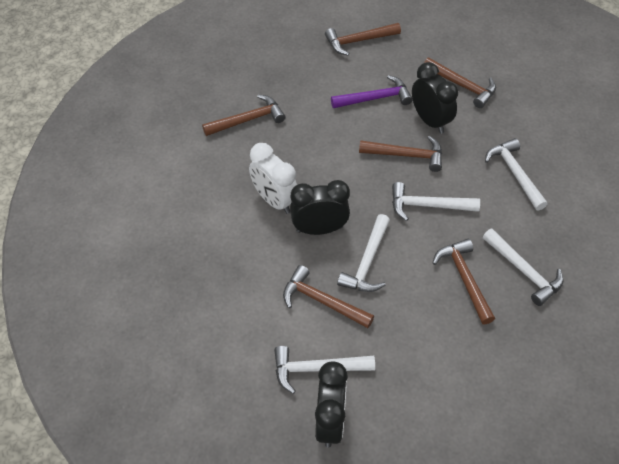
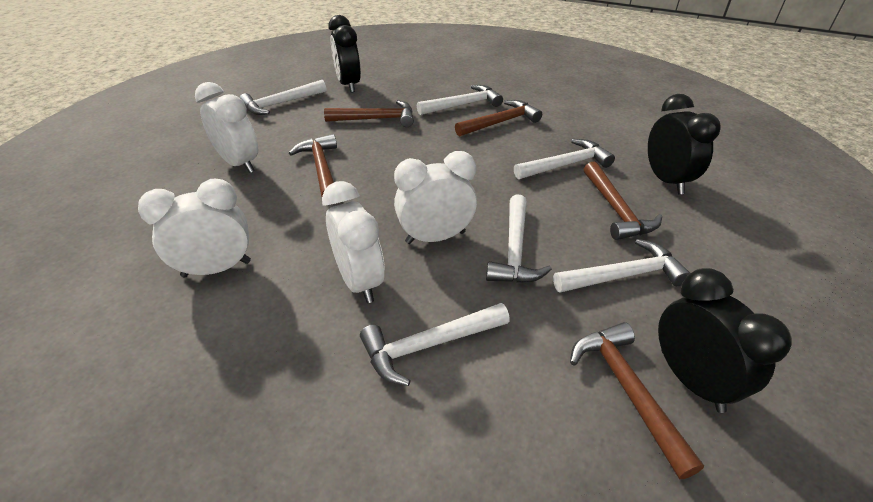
brown hammer: [202,94,285,136] [283,265,374,328] [325,23,401,55] [359,136,442,172] [424,58,496,108] [433,239,495,324] = 6 -> [289,134,337,197] [324,100,414,127] [455,100,542,137] [570,322,704,479] [584,161,662,240] = 5
purple hammer: [331,75,413,108] = 1 -> none = 0
white clock: [249,143,297,214] = 1 -> [138,179,251,277] [195,82,258,173] [322,181,385,303] [394,151,477,244] = 4
white hammer: [274,346,375,394] [337,214,390,292] [392,182,480,221] [483,229,563,306] [485,138,548,211] = 5 -> [239,80,326,115] [360,303,510,386] [417,85,503,115] [486,194,552,283] [514,139,615,179] [553,239,690,293] = 6

